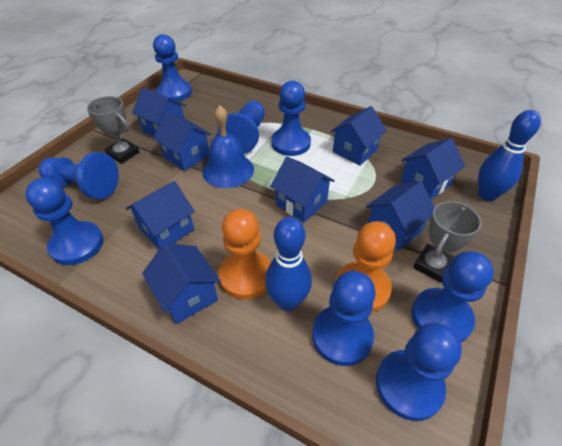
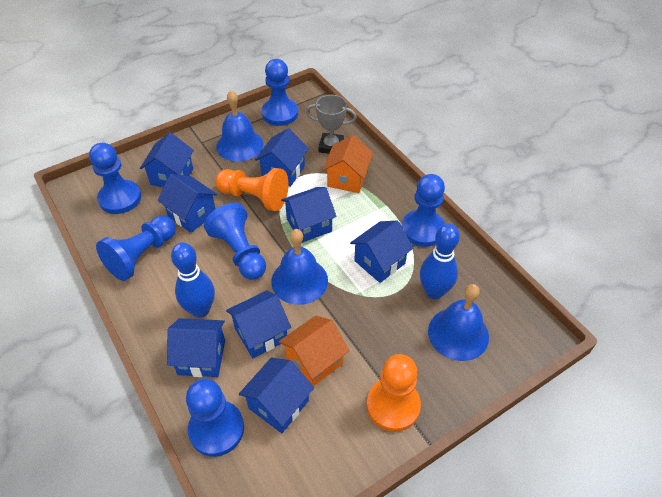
blue bell: [202,105,254,188] = 1 -> [216,90,263,162] [271,229,328,305] [428,284,489,361] = 3
blue pawn: [25,177,103,265] [39,152,119,199] [153,34,192,102] [218,101,264,154] [272,81,311,156] [312,271,376,366] [376,323,462,421] [412,251,494,342] = 8 -> [89,143,141,214] [96,215,176,281] [186,379,244,457] [204,203,266,280] [261,59,298,126] [402,174,445,247] = 6
grey trophy: [87,96,139,164] [413,201,481,283] = 2 -> [306,95,357,154] = 1
orange house: none = 0 -> [279,316,349,386] [322,135,373,193] = 2

